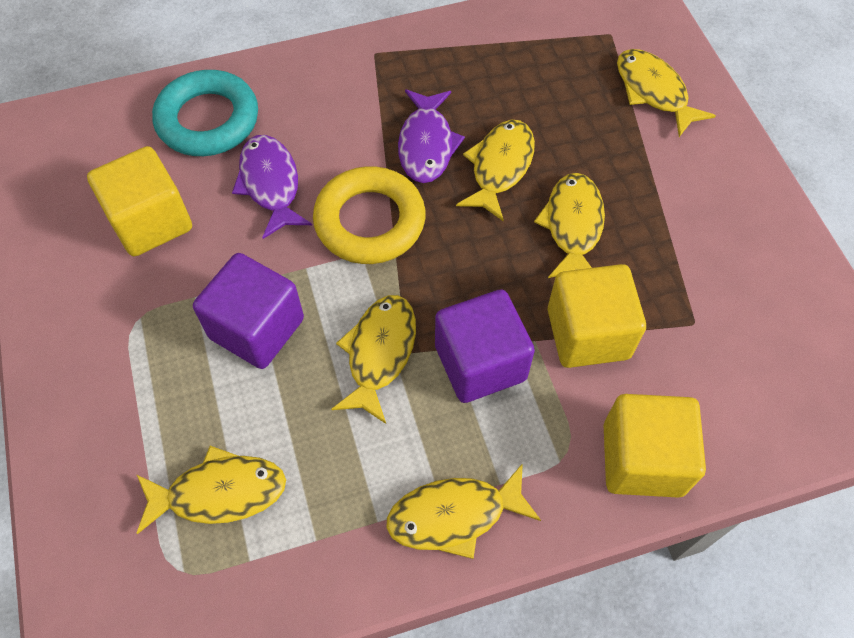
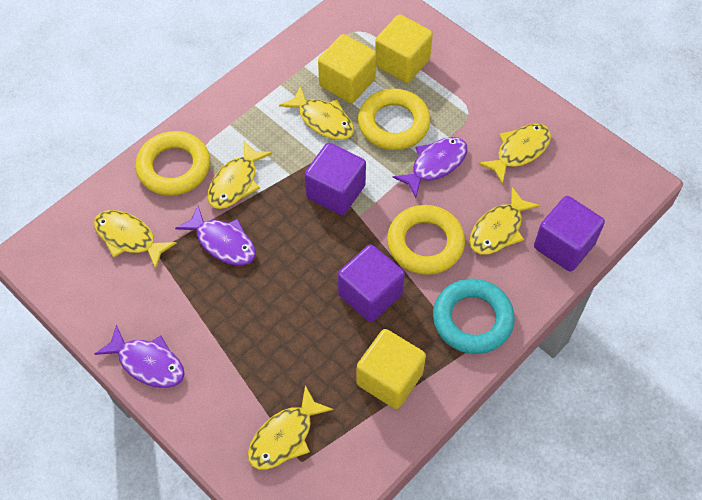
purple cube: [193,253,304,369] [435,289,535,403] = 2 -> [304,143,366,215] [338,244,405,322] [534,196,605,272] = 3
purple fish: [232,135,312,239] [398,89,465,183] = 2 -> [95,324,185,388] [175,205,256,266] [392,137,467,198] = 3
yellow ring: [313,166,426,264] = 1 -> [135,131,210,196] [358,88,431,150] [387,205,465,275] = 3

